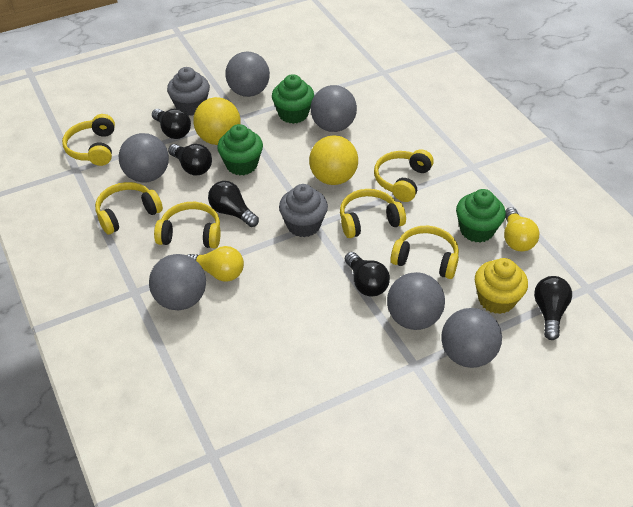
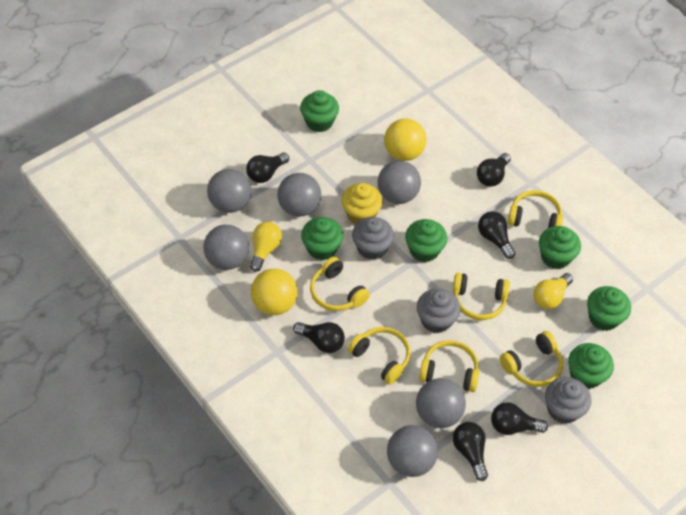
black light bulb: [152,108,191,139] [168,144,212,175] [208,181,259,227] [345,252,390,297] [534,276,572,340] = 5 -> [246,153,289,183] [293,322,345,353] [453,422,488,481] [477,153,511,187] [478,211,515,259] [491,402,548,435] = 6
green cupcake: [217,124,263,175] [272,74,314,124] [456,189,506,243] = 3 -> [300,90,339,132] [301,217,343,260] [405,219,447,262] [539,226,581,269] [568,343,614,389] [587,286,631,331] = 6
grey cupcake: [167,67,210,116] [279,184,328,237] = 2 -> [352,217,394,260] [417,288,461,333] [545,377,591,424] = 3

